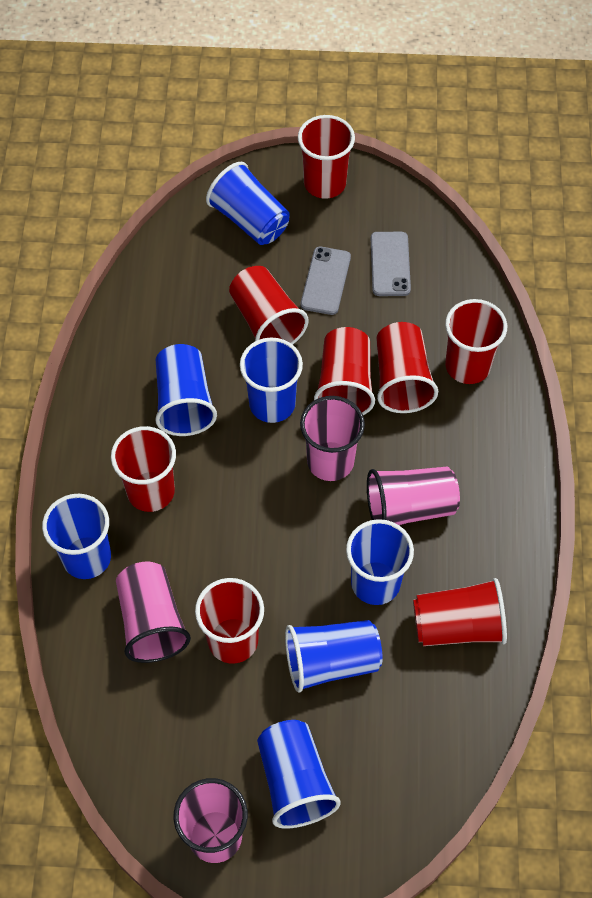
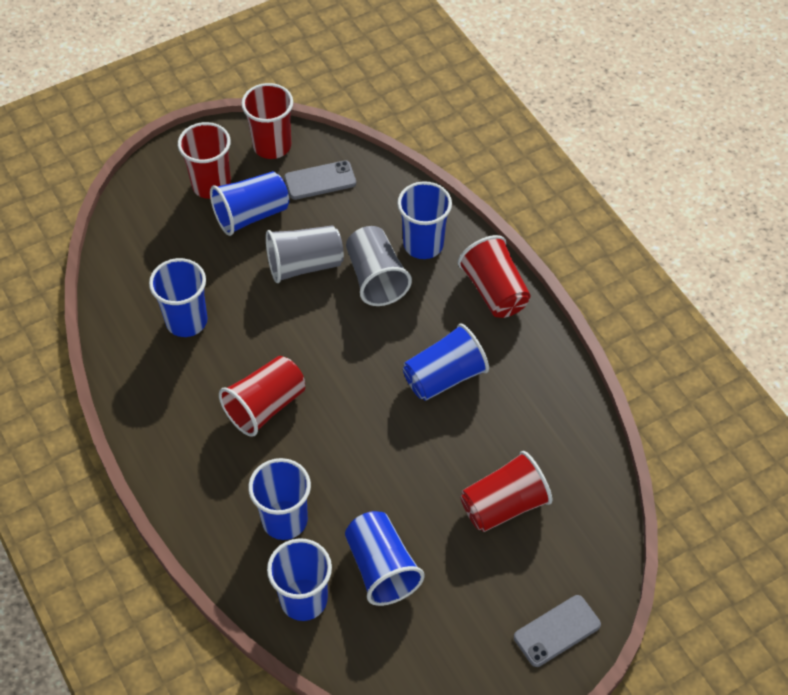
grey cup: none = 0 -> [266,225,344,283] [346,226,412,306] = 2
pink cup: [116,562,191,663] [173,778,248,863] [300,396,365,481] [367,467,460,525] = 4 -> none = 0
red cup: [111,426,176,512] [195,578,264,664] [229,266,309,345] [298,115,355,199] [314,327,375,415] [377,322,438,413] [413,578,507,646] [445,299,507,384] = 8 -> [178,122,231,199] [219,356,305,437] [241,83,293,159] [458,235,531,318] [460,451,552,532] = 5

